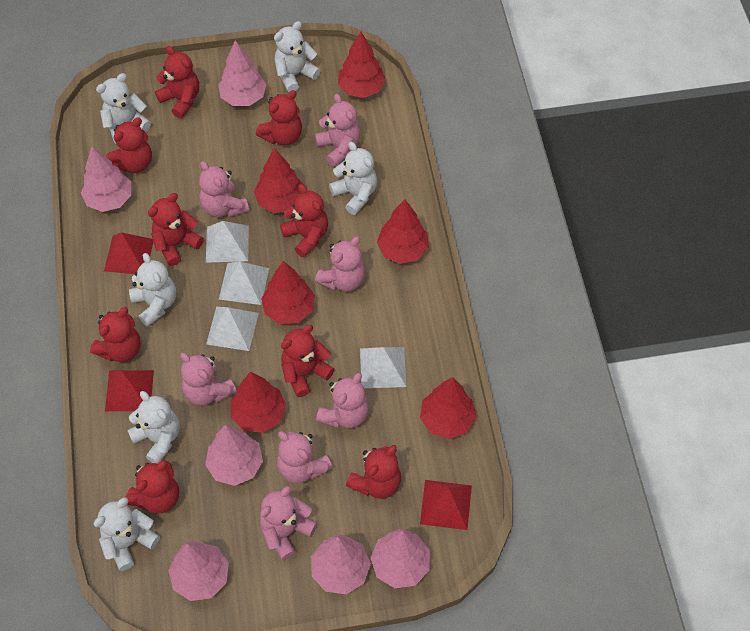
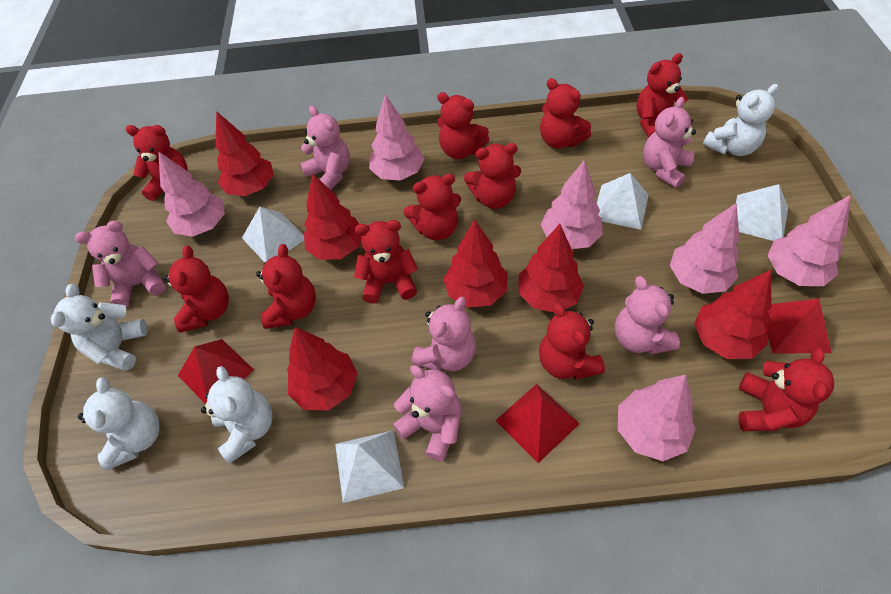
pink teddy bear: [180,353,237,406] [199,161,249,217] [260,486,317,560] [277,431,333,483] [315,94,360,167] [315,237,365,292] [316,373,369,428] = 7 -> [75,221,166,307] [300,106,350,190] [393,365,462,462] [412,297,476,371] [615,276,680,355] [643,97,696,188] = 6
red teddy bear: [90,307,141,362] [106,117,152,173] [125,460,179,514] [148,193,204,266] [155,46,199,118] [256,90,302,145] [280,184,328,258] [281,325,334,397] [346,445,401,499] = 9 -> [126,125,188,201] [163,246,229,333] [256,244,316,329] [354,220,418,304] [404,174,461,240] [437,92,489,159] [464,143,521,209] [539,303,605,380] [540,78,591,149] [636,53,688,138] [738,347,834,431] = 11
white teddy bear: [94,498,160,571] [96,73,151,144] [127,391,179,464] [129,253,176,327] [274,21,321,92] [329,142,377,215] = 6 -> [51,284,148,371] [78,377,159,470] [201,366,273,464] [703,84,779,156] = 4

